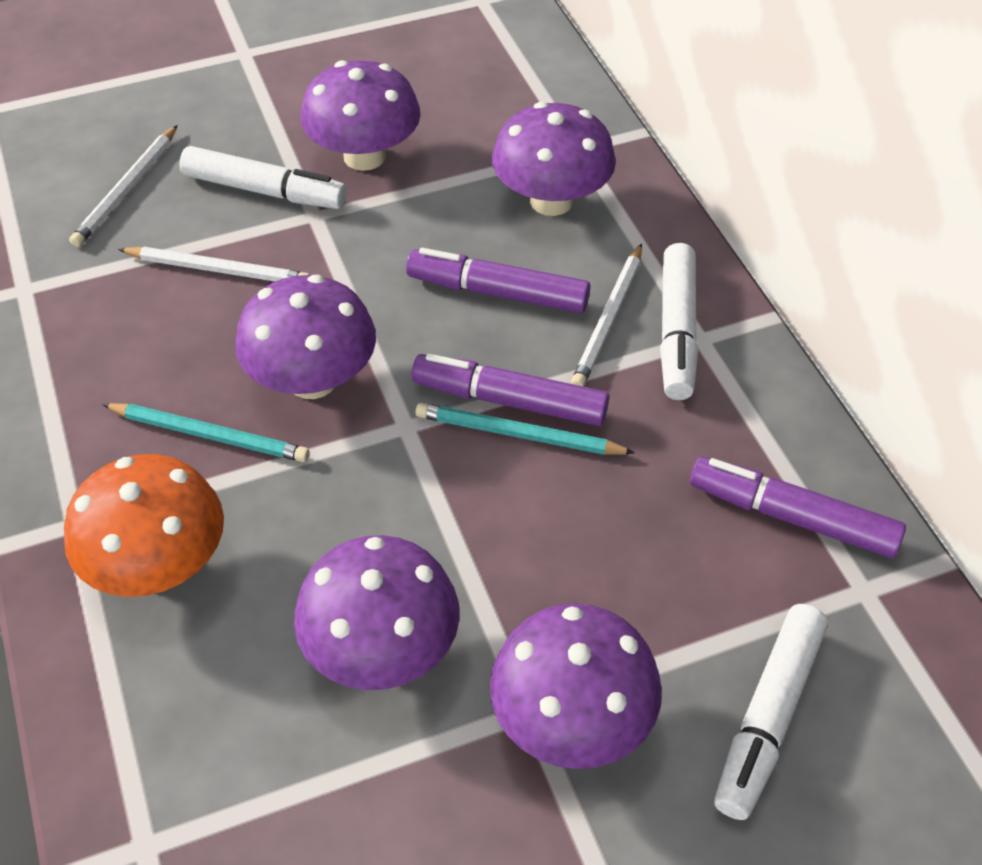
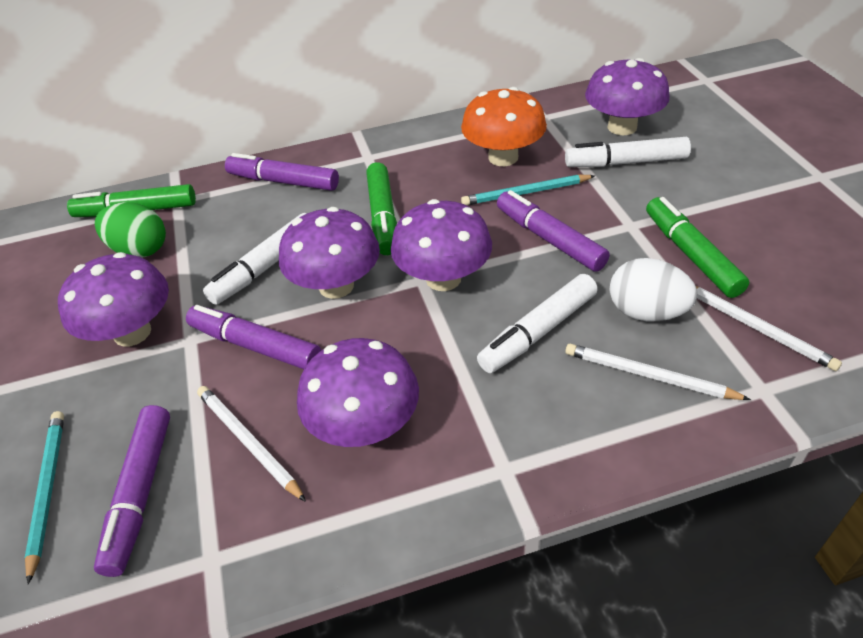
green egg: none = 0 -> [95,202,166,258] = 1
green marker: none = 0 -> [67,184,196,217] [366,162,397,255] [646,197,749,298] = 3
purple marker: [406,248,590,313] [412,353,609,426] [690,456,906,558] = 3 -> [94,405,170,577] [186,305,321,369] [225,153,339,191] [497,190,610,272] = 4
white egg: none = 0 -> [610,258,697,321] = 1

